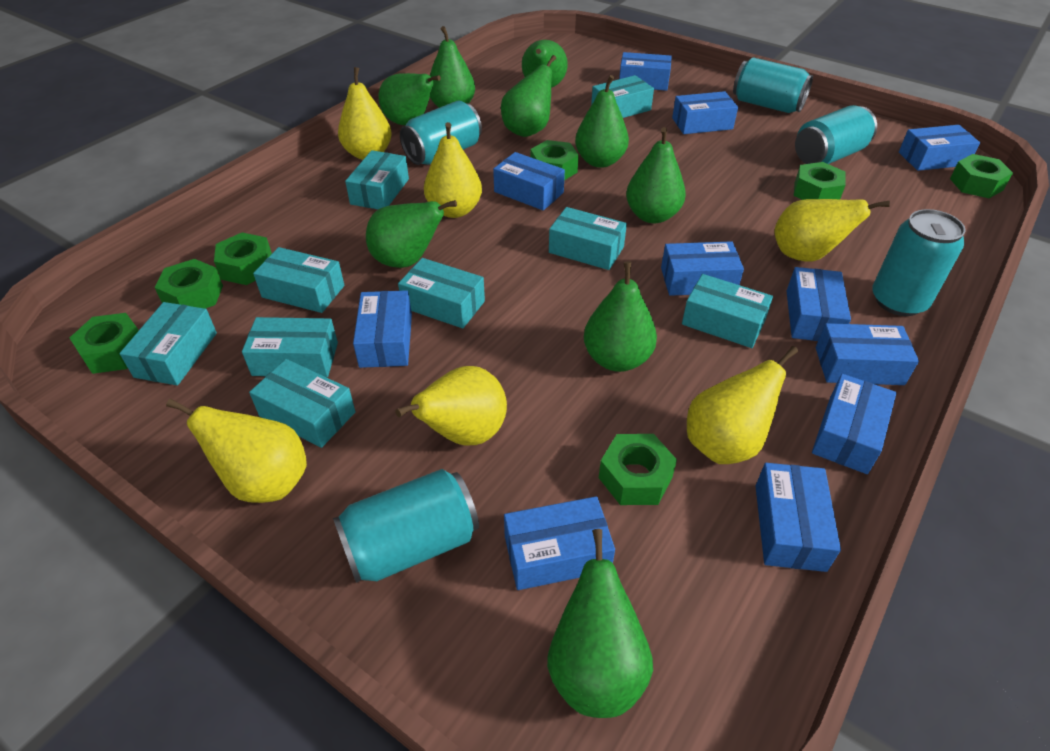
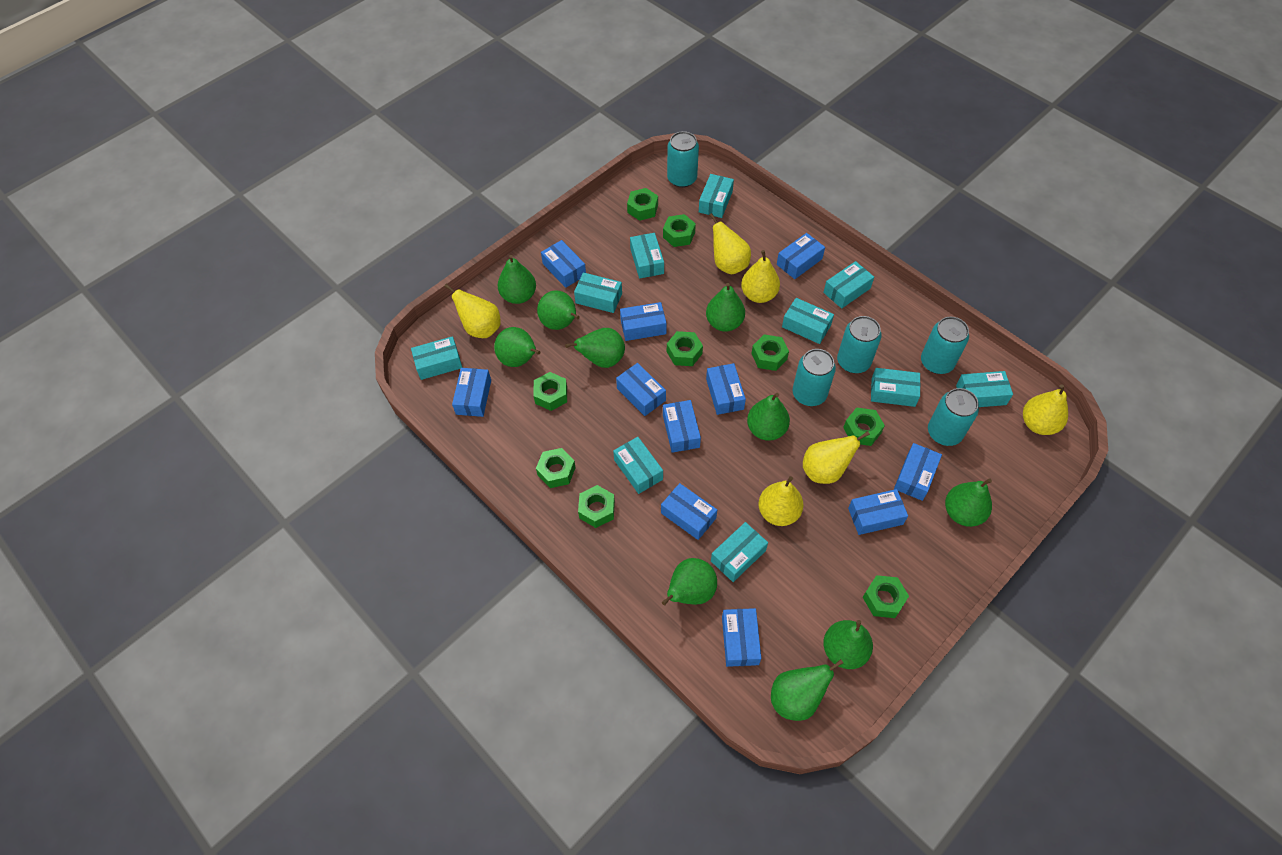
green nut: [70,313,139,374] [154,259,223,309] [214,232,272,285] [531,140,579,180] [599,434,677,505] [794,162,846,200] [950,154,1013,198] = 7 -> [533,372,567,411] [536,448,576,488] [578,485,615,528] [627,188,658,221] [663,214,696,247] [667,331,703,366] [751,334,789,371] [843,408,885,446] [863,575,909,618] = 9
green pear: [366,200,457,268] [379,73,441,125] [430,26,475,108] [501,55,556,137] [522,40,568,88] [547,529,653,718] [575,75,629,168] [584,261,657,372] [626,127,686,223] = 9 -> [494,327,541,367] [498,255,536,304] [537,290,580,330] [565,328,625,368] [662,558,717,606] [706,283,745,332] [747,393,790,441] [771,659,843,721] [823,620,873,669] [945,478,992,527] = 10
turquoise box: [120,302,217,385] [242,317,338,377] [249,359,355,448] [253,247,344,313] [345,150,409,210] [398,258,485,328] [549,207,627,270] [591,75,654,118] [682,274,773,348] = 9 -> [411,336,462,380] [574,272,622,313] [613,437,663,494] [630,233,664,279] [699,174,734,218] [711,522,768,582] [782,298,834,344] [823,261,874,309] [871,368,920,407] [956,371,1013,407] = 10

